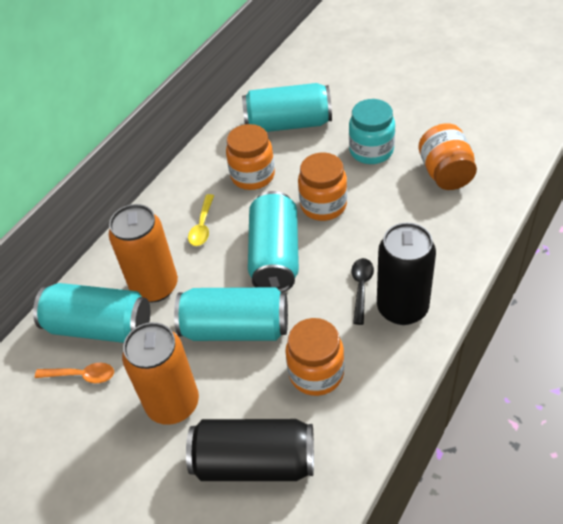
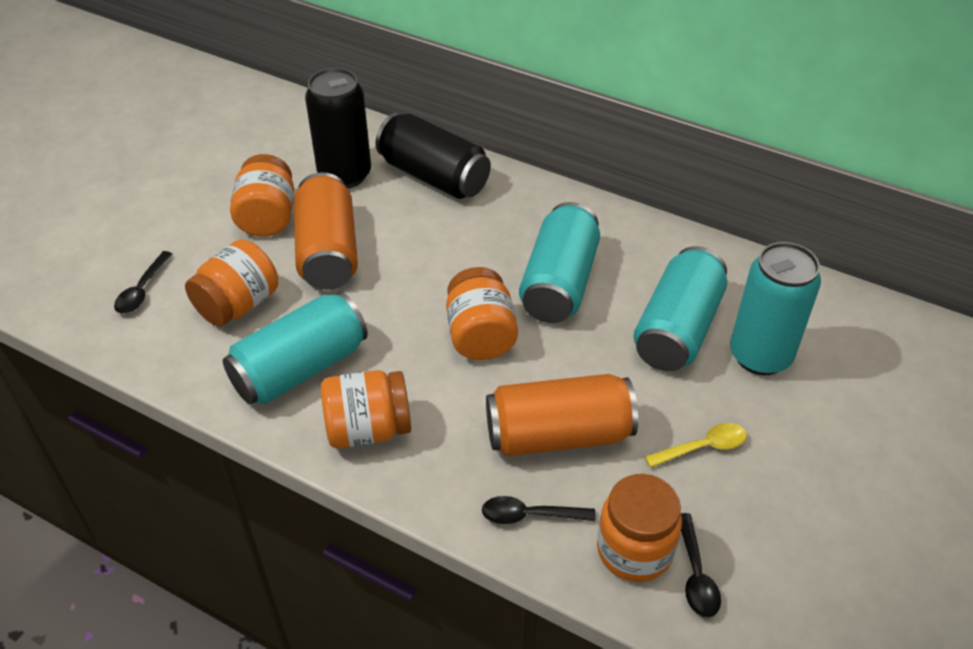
black spoon: [351,258,374,325] = 1 -> [114,251,173,314] [482,496,595,524] [681,513,721,618] = 3
orange jar: [226,124,275,190] [285,318,345,396] [298,153,347,221] [419,123,477,190] = 4 -> [185,239,278,327] [230,154,294,237] [321,370,411,448] [446,267,518,360] [597,474,682,582] = 5
orange spoon: [35,363,114,383] = 1 -> none = 0
turquoise jar: [349,99,395,164] = 1 -> none = 0

